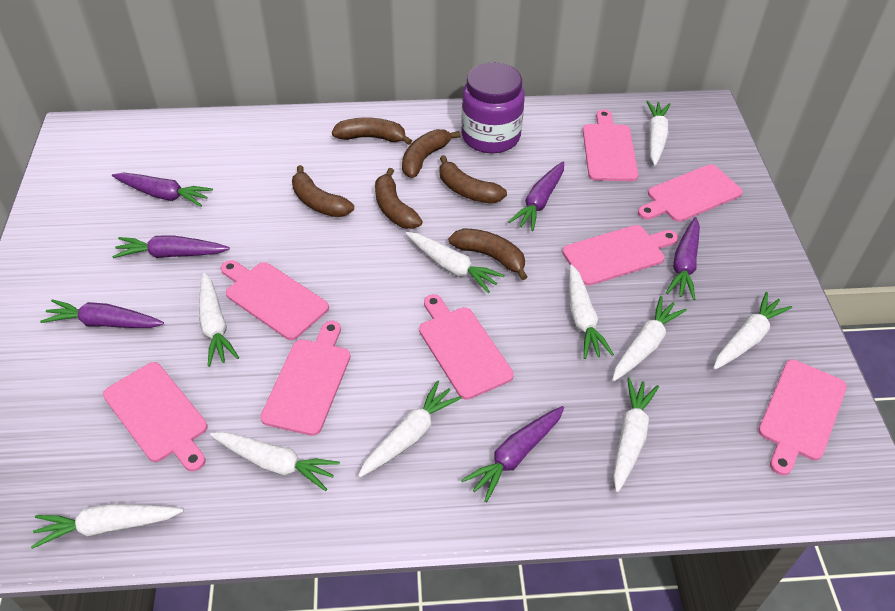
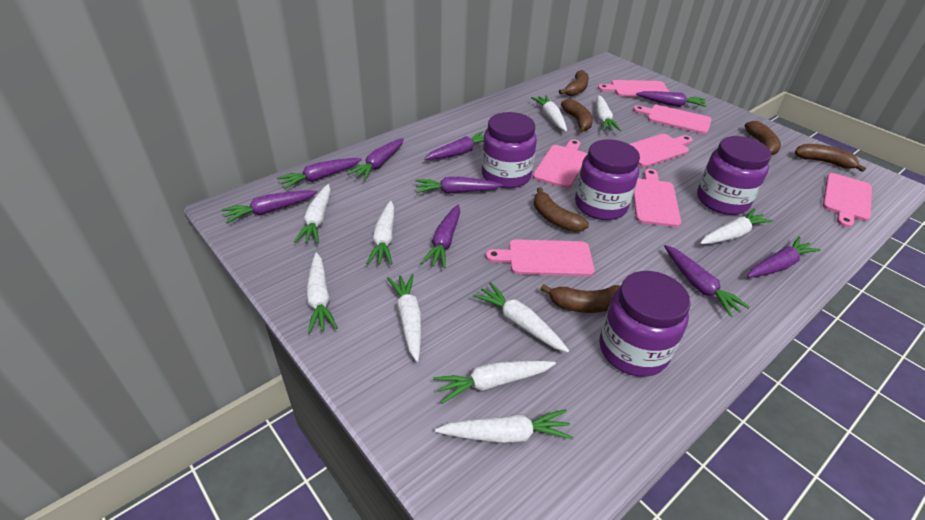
pink cutting board: [103,362,208,472] [221,260,329,340] [260,321,351,436] [419,294,514,400] [562,225,678,286] [583,109,639,181] [638,164,743,222] [758,359,847,475] = 8 -> [486,239,595,276] [533,139,587,188] [598,80,669,97] [630,134,693,167] [633,105,712,134] [633,169,681,227] [823,173,872,227] = 7
purple carrot: [40,299,164,328] [112,173,213,207] [112,235,230,258] [461,406,564,502] [509,162,564,231] [666,217,700,300] = 6 -> [221,190,318,223] [277,158,362,189] [348,138,404,181] [415,177,503,194] [421,205,460,268] [424,131,484,160] [636,91,707,107] [664,245,750,317] [747,236,821,277] = 9
purple jar: [461,63,525,153] = 1 -> [482,112,537,188] [575,139,640,220] [599,271,691,377] [697,136,772,215] = 4

